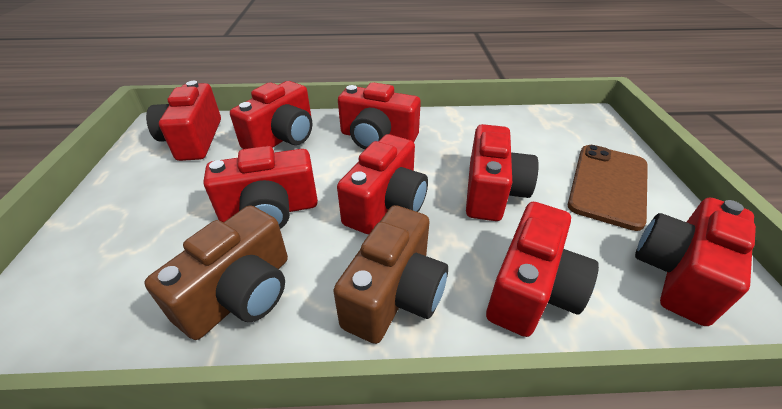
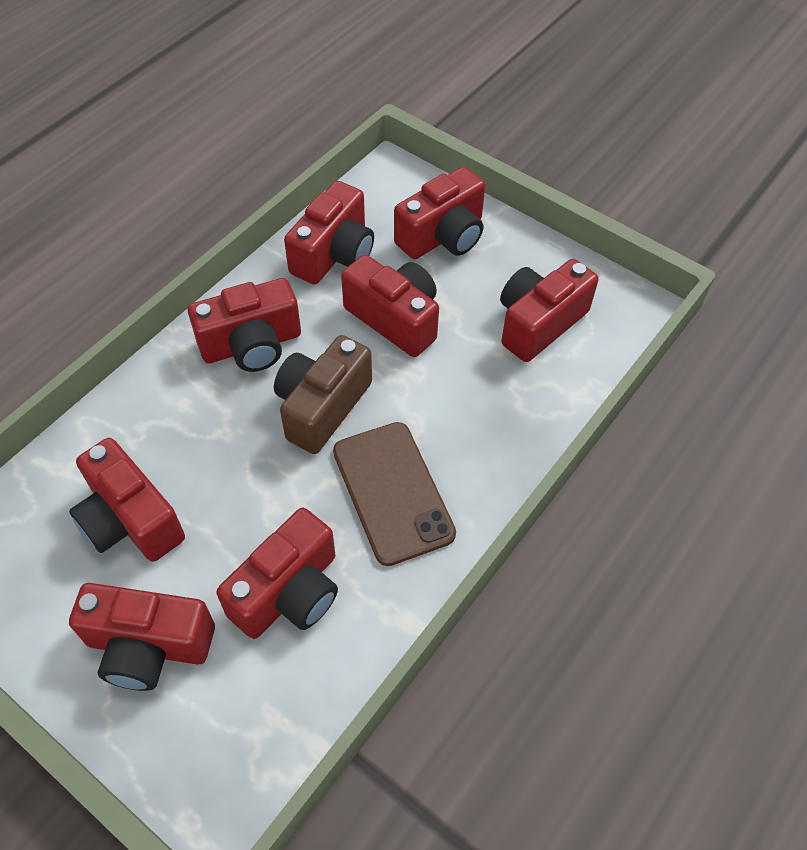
brown camera: [144,205,288,340] [333,205,448,344] = 2 -> [274,335,372,454] = 1

